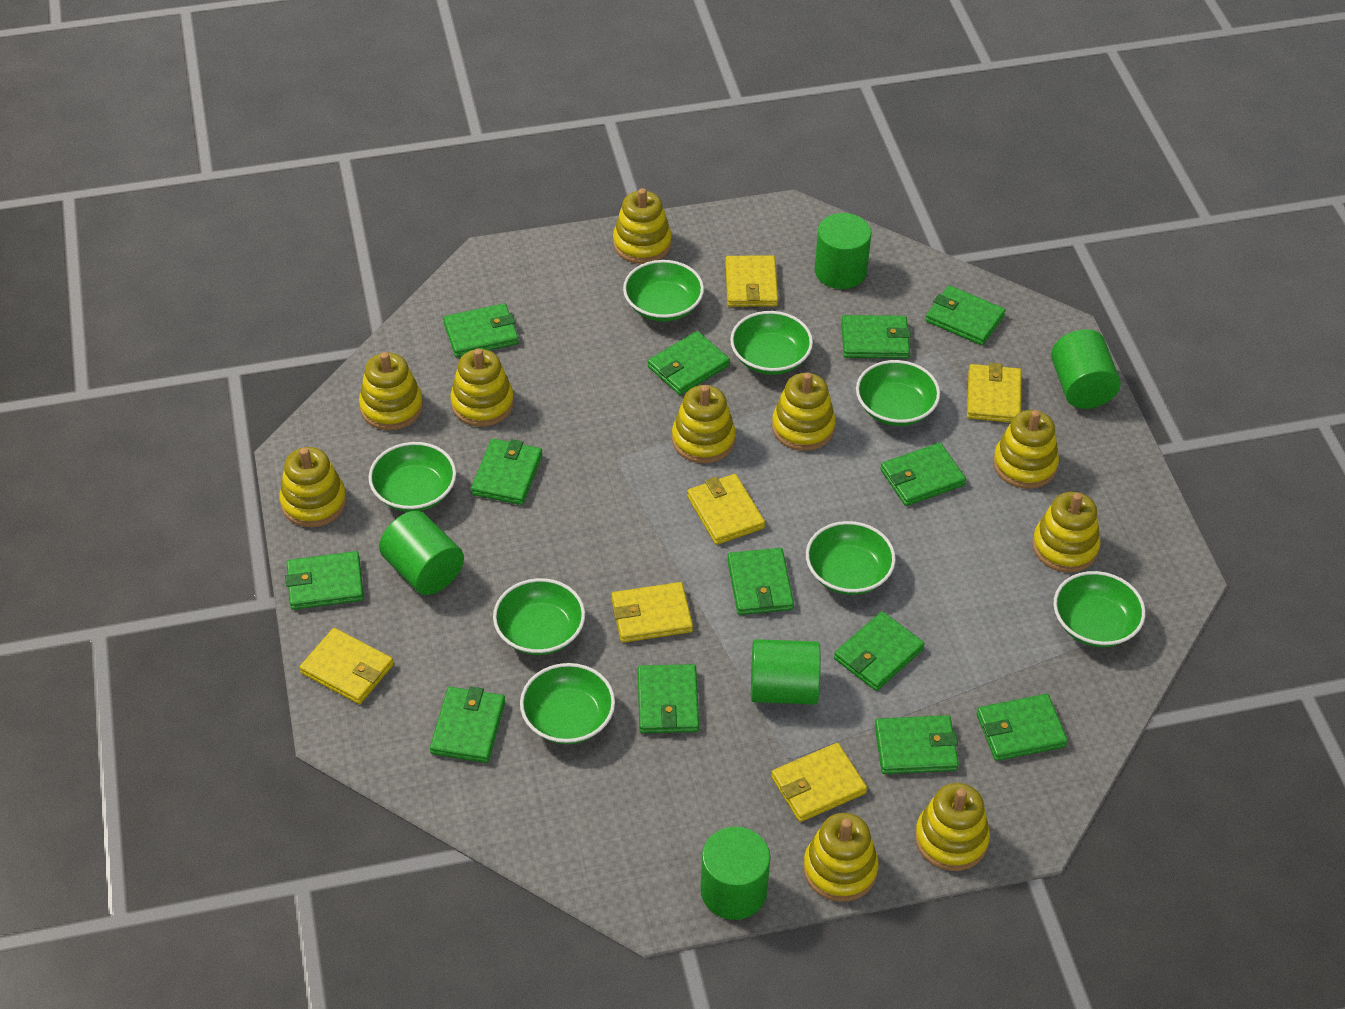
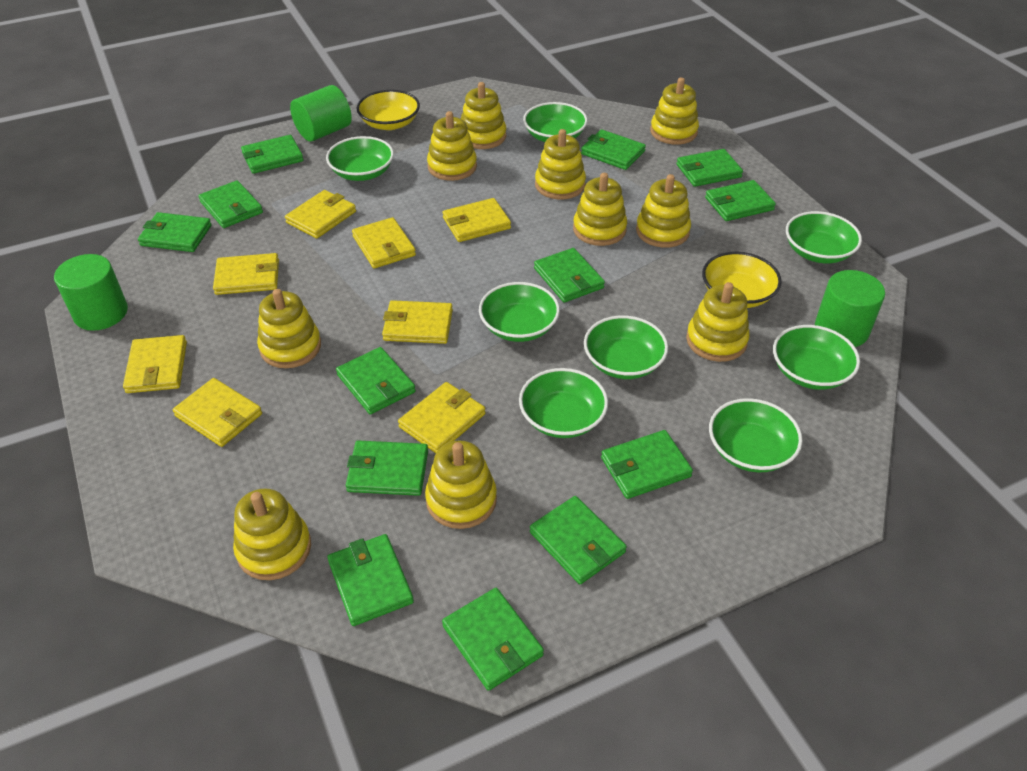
green cylinder: [379,511,464,595] [701,826,770,920] [751,639,821,704] [814,213,872,289] [1051,329,1121,409] = 5 -> [54,254,128,331] [290,85,352,142] [815,270,885,347] = 3
yellow bowl: none = 0 -> [356,90,420,130] [702,252,782,308] = 2
yellow wallet: [299,628,394,704] [611,582,693,643] [687,474,765,545] [725,255,778,307] [771,743,867,822] [967,363,1022,423] = 6 -> [123,335,187,393] [173,378,262,447] [213,253,279,295] [285,190,356,239] [352,217,416,268] [382,300,453,344] [398,382,485,453] [443,198,511,242] = 8

